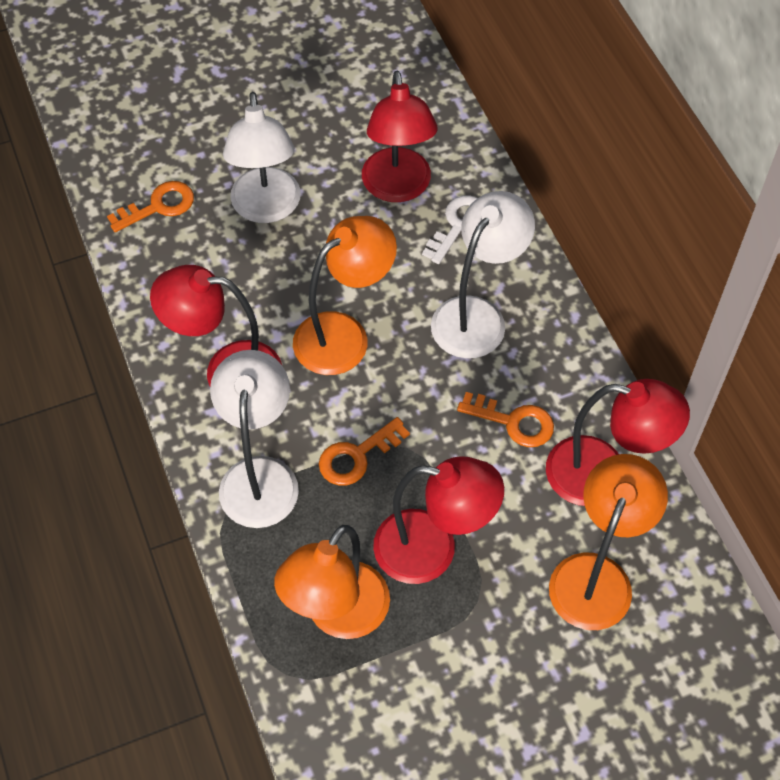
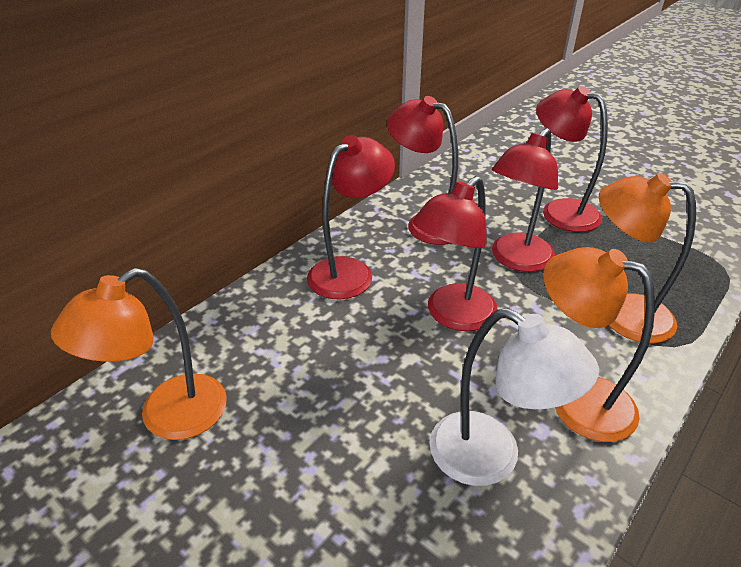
orange key: [107,181,194,232] [319,417,410,486] [457,392,554,447] = 3 -> none = 0
red lamp: [150,265,282,386] [362,71,438,202] [373,456,504,584] [546,379,690,506] = 4 -> [307,135,395,299] [387,96,458,245] [413,176,497,331] [492,128,558,272] [536,86,608,232] = 5
white key: [422,196,477,264] = 1 -> none = 0
white lamp: [210,350,299,528] [223,92,301,223] [431,191,535,359] = 3 -> [430,308,599,486] = 1

